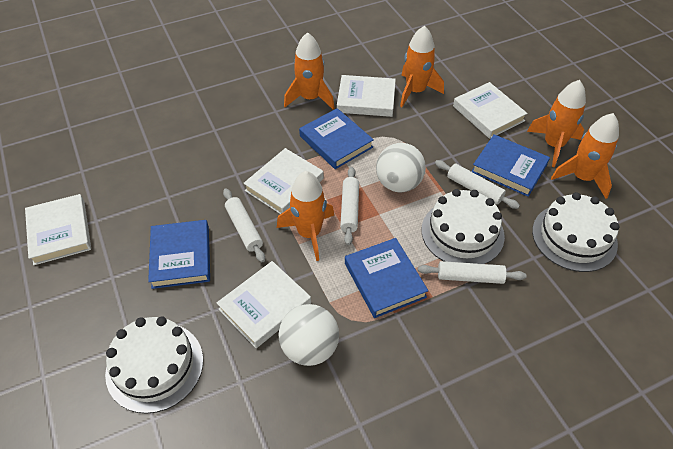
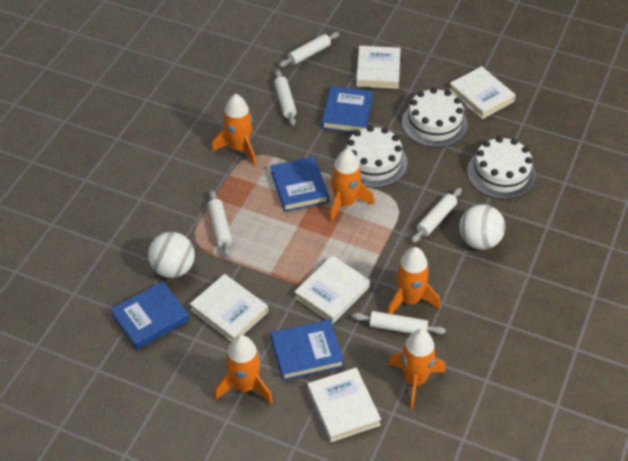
white rolling pin: [223,188,265,262] [340,167,359,245] [418,261,527,284] [435,160,520,209] = 4 -> [208,190,232,257] [274,70,297,126] [279,32,339,67] [352,311,446,335] [411,188,462,243] = 5

